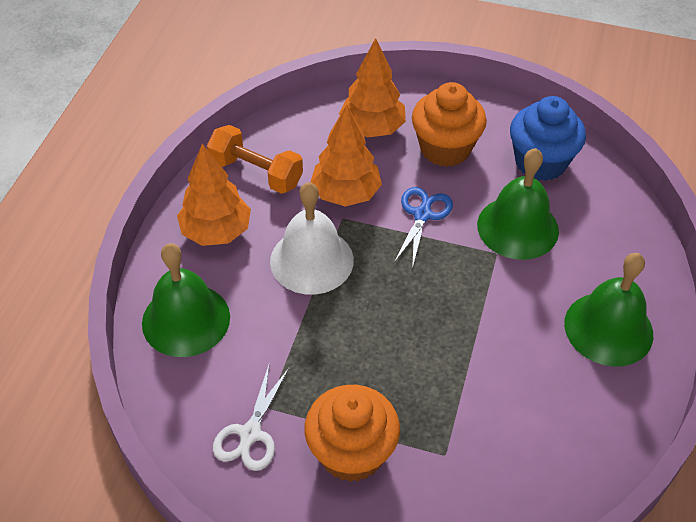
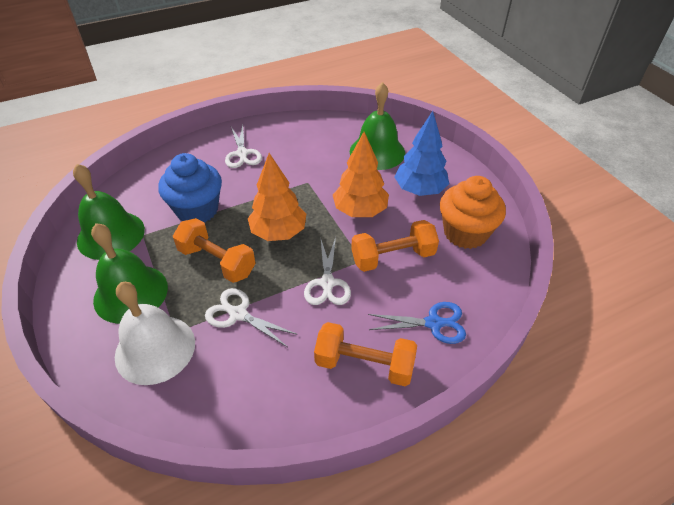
blue tree: none = 0 -> [395,111,449,196] = 1
orange cupcake: [304,385,400,482] [412,82,487,167] = 2 -> [440,176,506,249] = 1
orange dumbbell: [207,125,303,194] = 1 -> [173,218,256,283] [314,322,417,386] [351,220,439,272] = 3
orange tree: [177,144,251,246] [310,104,382,206] [339,38,406,137] = 3 -> [248,153,306,241] [333,132,389,217] = 2
white scissors: [213,362,289,471] = 1 -> [205,288,298,347] [225,125,262,168] [304,237,351,305] = 3

